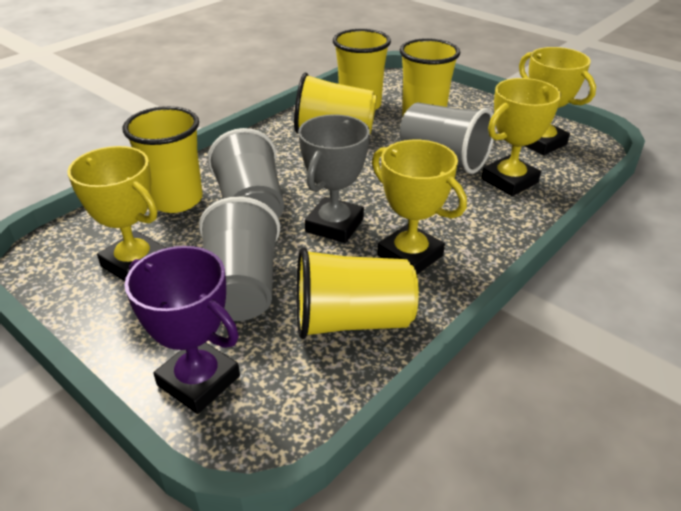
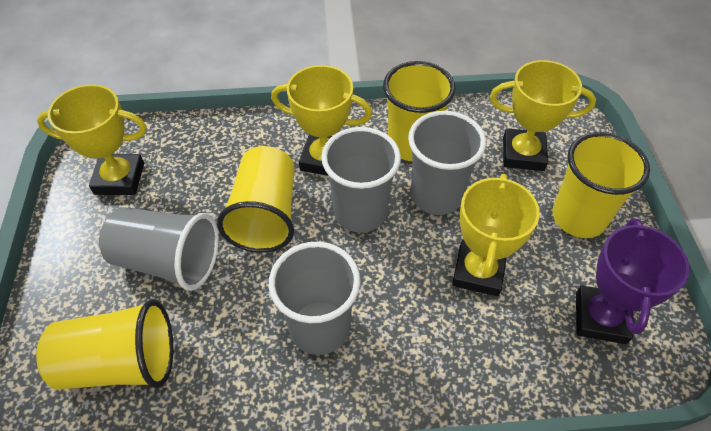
grey cup: [199,197,280,321] [207,128,284,219] [400,102,494,174] = 3 -> [99,207,219,291] [269,242,360,355] [321,127,401,233] [408,111,486,215] = 4
grey trophy: [298,114,370,243] = 1 -> none = 0
yellow cup: [122,106,203,213] [294,73,377,134] [296,248,419,339] [333,29,391,110] [400,38,460,116] = 5 -> [36,300,173,390] [217,146,295,253] [383,61,456,161] [553,132,650,238] = 4

